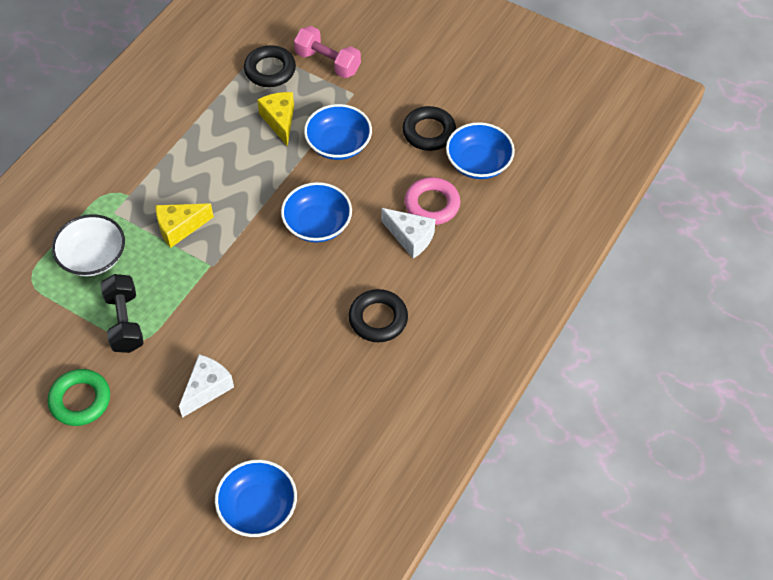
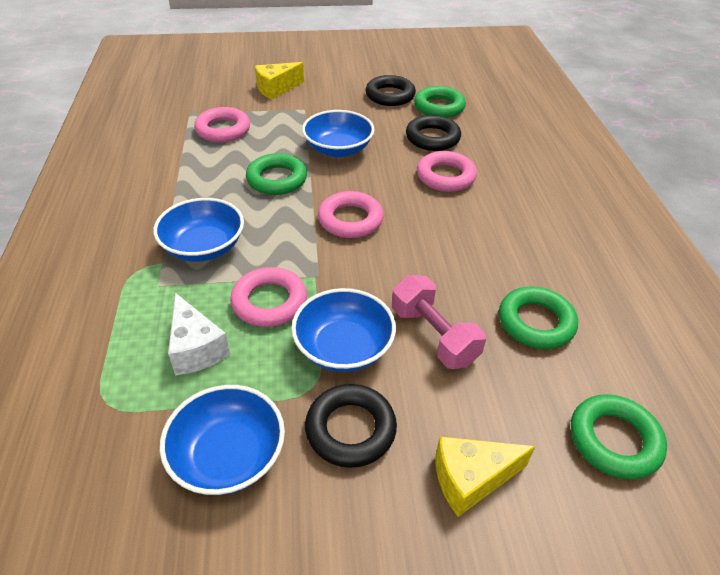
black dumbbell: [100,274,144,353] = 1 -> none = 0
green ring: [48,369,110,426] = 1 -> [246,153,307,195] [414,86,466,118] [499,287,578,349] [571,394,667,480] = 4
pink ring: [405,177,460,225] = 1 -> [194,107,250,142] [230,267,307,327] [318,191,384,238] [417,151,477,192] = 4
white bowl: [52,214,125,276] = 1 -> none = 0
white cheese: [179,354,234,418] [382,208,435,259] = 2 -> [168,293,230,375] = 1

